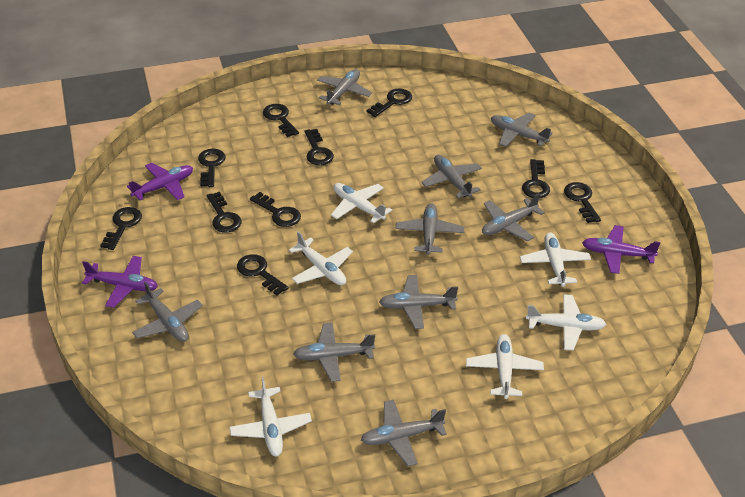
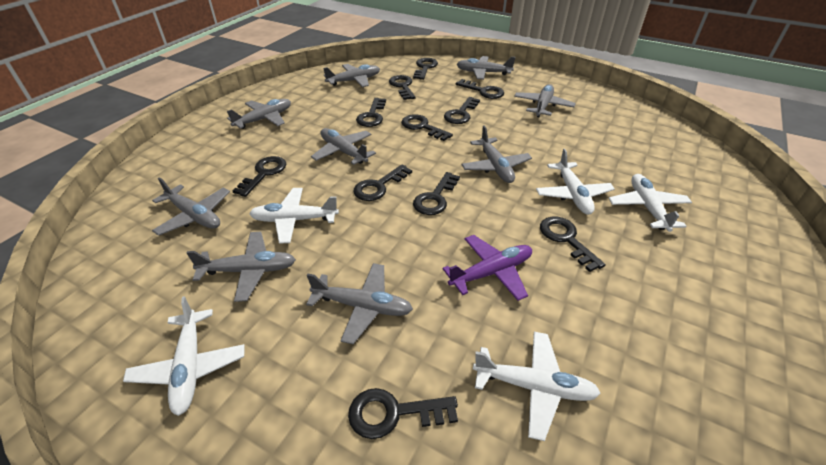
black key: [100,207,142,250] [198,149,225,187] [206,192,242,233] [237,254,289,295] [250,192,301,227] [263,104,299,137] [304,129,334,165] [367,89,412,117] [522,159,550,198] [564,182,601,223] = 10 -> [233,156,286,197] [348,388,458,439] [353,164,412,201] [356,98,386,127] [389,75,416,100] [401,114,453,141] [413,58,438,80] [413,172,460,215] [444,97,480,124] [456,79,504,99] [540,217,606,272] = 11
purple plane: [82,256,158,308] [127,163,193,200] [582,225,660,274] = 3 -> [443,235,532,301] = 1
white plane: [229,376,312,456] [289,231,353,285] [331,183,392,223] [466,334,544,399] [520,233,591,287] [526,294,606,350] = 6 -> [123,296,245,416] [249,188,339,243] [473,332,600,441] [536,149,615,215] [609,174,692,232] = 5

